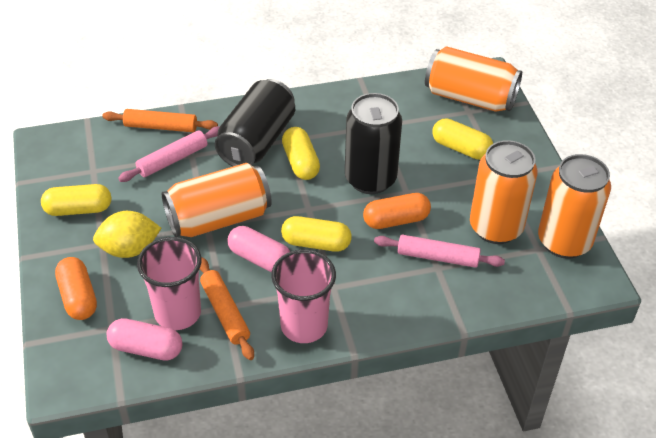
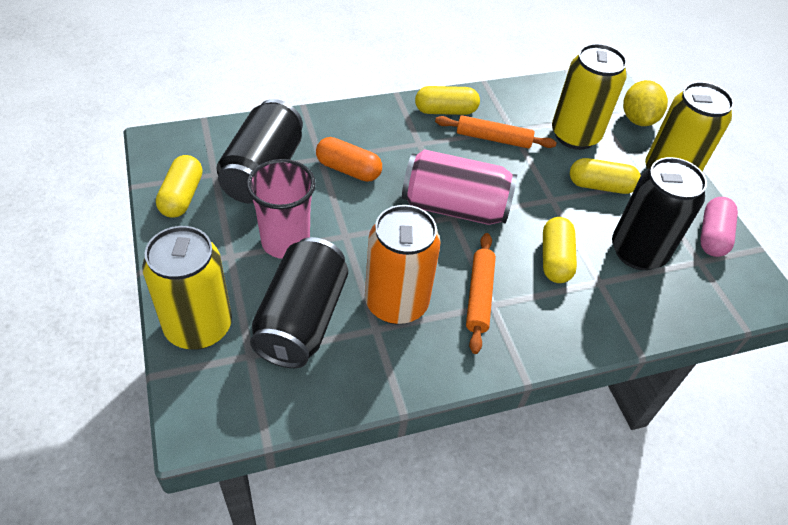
black can: [215,79,295,166] [345,93,402,194] = 2 -> [217,99,303,204] [250,237,348,368] [612,157,707,270] = 3
orange can: [162,163,272,237] [425,46,522,112] [470,140,538,244] [538,154,611,259] = 4 -> [365,205,441,325] = 1
orange capsule: [55,257,97,320] [363,193,431,229] = 2 -> [316,137,382,182] = 1
pink can: none = 0 -> [402,149,517,225] = 1
pink capsule: [107,318,183,361] [227,226,290,272] = 2 -> [700,197,738,257] = 1
pink cup: [137,237,202,330] [271,250,336,343] = 2 -> [247,159,316,259] = 1
pink rolling pin: [118,126,219,182] [374,235,505,268] = 2 -> none = 0
yellow can: none = 0 -> [142,226,232,350] [552,43,627,150] [645,82,734,171] = 3

